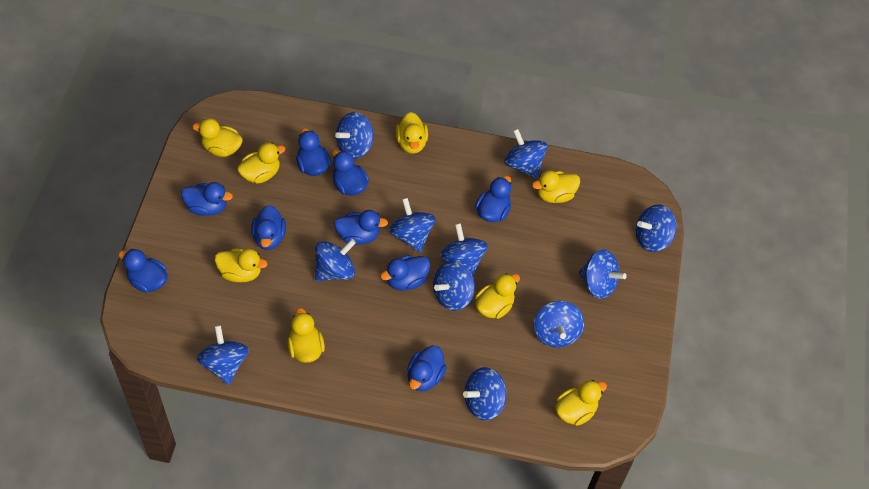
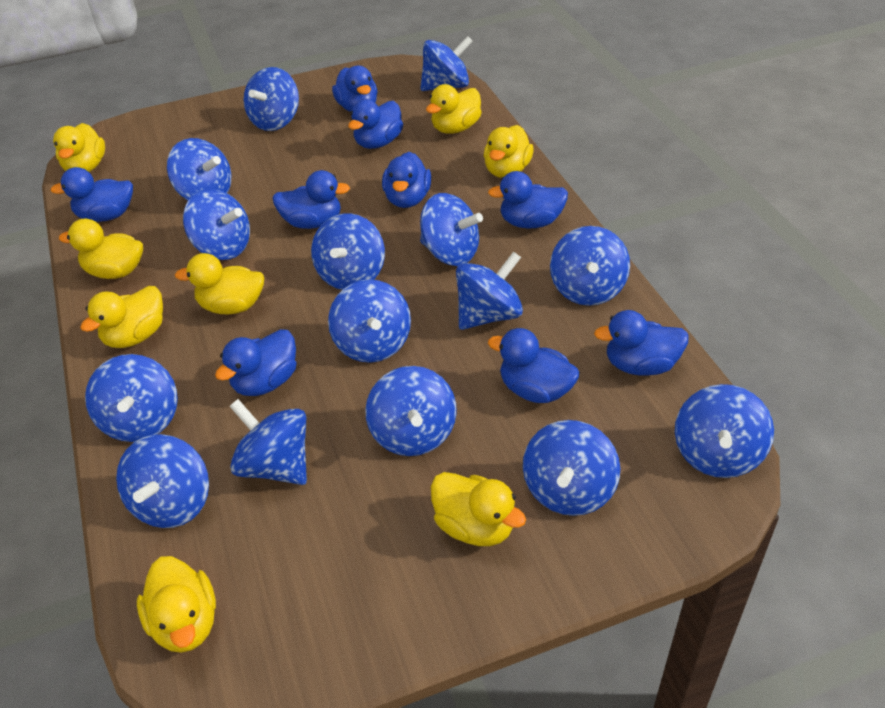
blue spinning top: [197,325,249,385] [315,239,356,281] [335,112,373,159] [389,198,436,253] [433,261,475,311] [440,223,488,276] [463,367,507,420] [504,129,547,179] [534,301,584,348] [579,250,627,299] [636,204,677,252] = 11 -> [85,354,178,442] [116,434,209,528] [167,138,231,200] [183,189,250,260] [229,399,307,485] [244,67,299,131] [311,213,385,290] [328,279,411,363] [365,366,457,456] [420,36,473,91] [420,193,483,266] [456,251,523,330] [523,420,620,516] [550,226,630,306] [675,384,774,478] = 15

